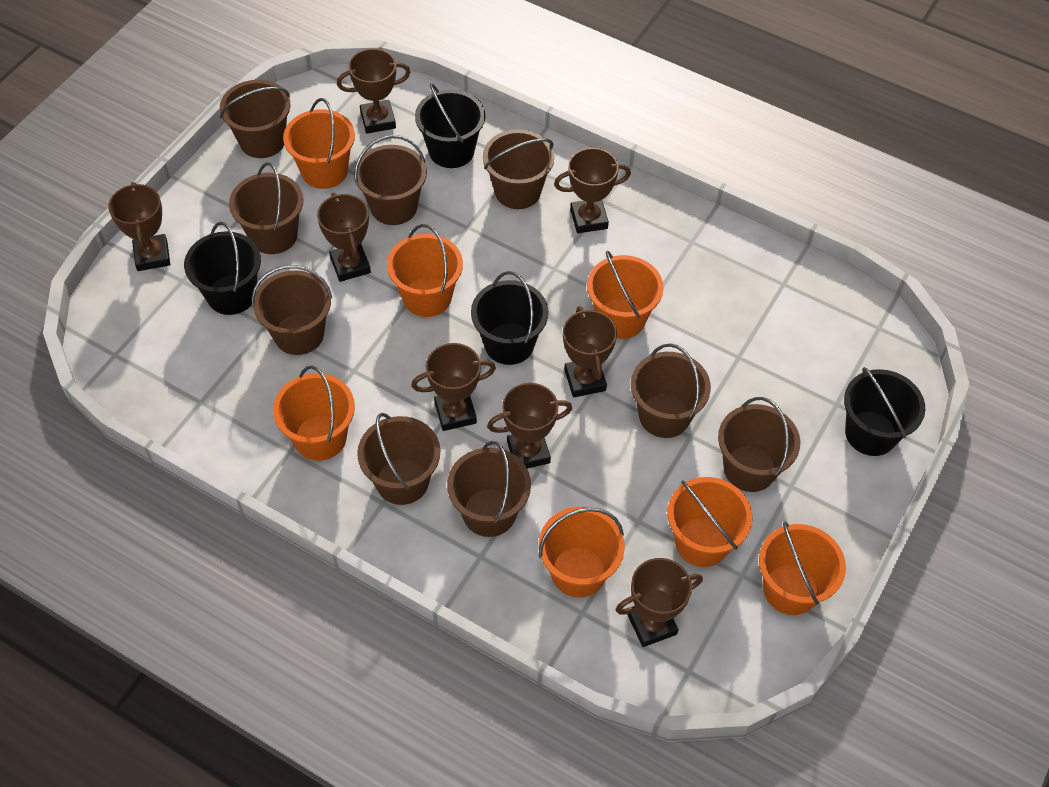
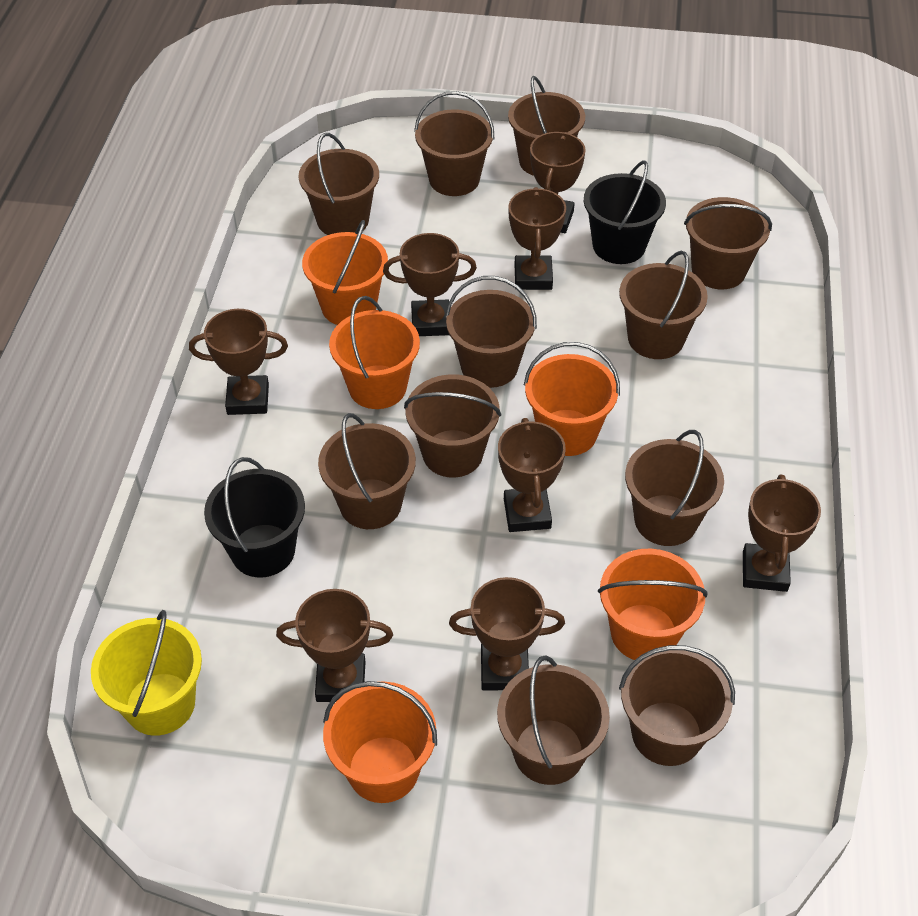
black bucket: [184,222,261,315] [415,83,485,168] [471,271,548,365] [844,367,925,456] = 4 -> [204,457,305,577] [584,160,666,264] = 2
brown bucket: [220,80,290,158] [229,162,303,254] [251,265,332,355] [354,135,427,225] [357,413,440,505] [447,441,531,537] [483,129,554,209] [631,343,711,438] [718,397,800,492] = 9 -> [299,133,379,235] [318,413,416,529] [404,374,501,478] [414,91,494,196] [445,276,537,388] [497,655,610,785] [508,76,585,176] [619,251,708,359] [619,645,735,766] [625,430,724,546] [684,197,772,289] = 11
orange bucket: [273,365,355,461] [283,98,355,189] [387,224,463,317] [539,507,625,597] [587,251,664,339] [667,477,752,567] [759,522,846,615] = 7 -> [302,220,388,325] [323,681,437,803] [329,296,420,409] [524,342,620,456] [598,549,708,660] = 5
yellow bucket: none = 0 -> [91,610,202,736] = 1

